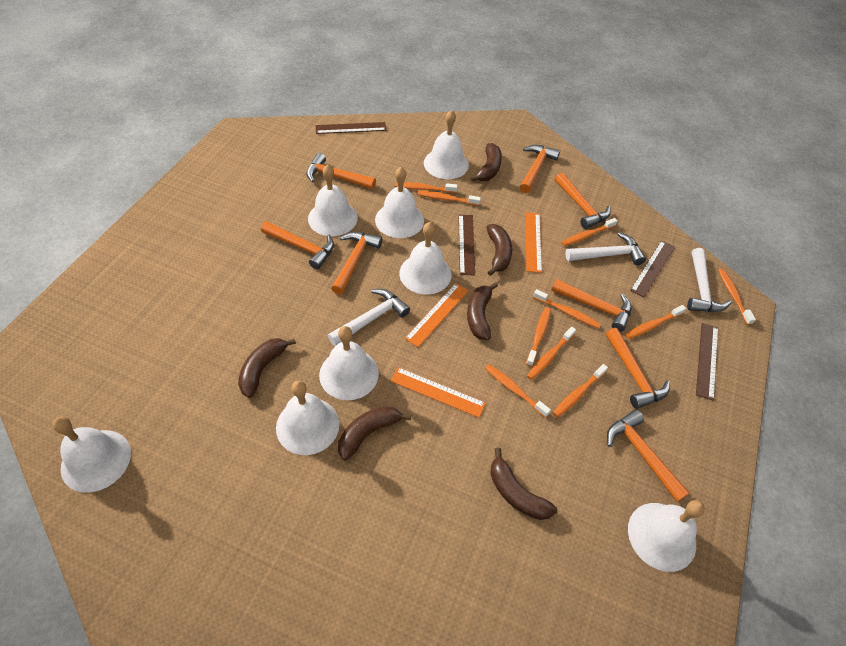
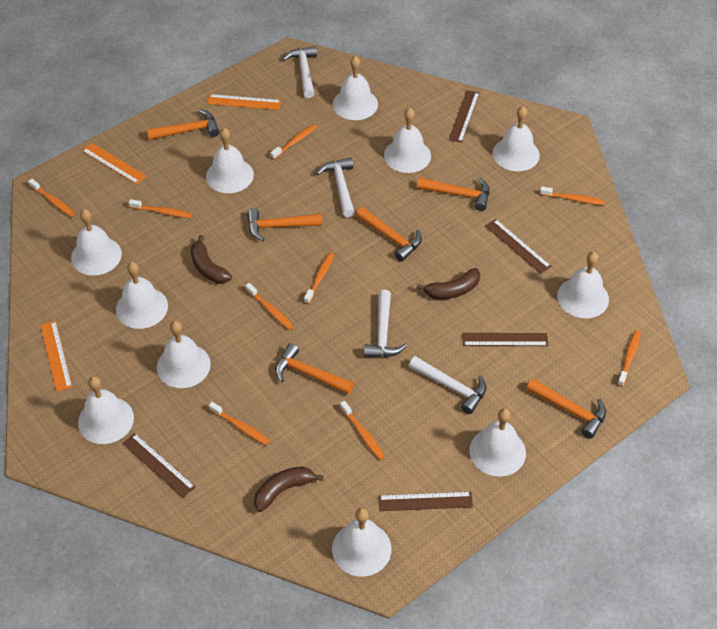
brown banana: [238,338,296,398] [338,406,411,460] [467,282,498,340] [470,143,502,182] [486,224,512,276] [490,448,557,520] = 6 -> [191,235,232,284] [254,466,323,512] [417,268,480,299] = 3
brown ruler: [316,122,386,134] [458,215,475,275] [630,240,675,298] [696,323,718,400] = 4 -> [122,433,196,498] [378,492,473,511] [449,90,480,143] [462,333,549,346] [485,219,551,274] = 5
orange hammer: [261,221,334,269] [306,153,376,189] [331,232,382,295] [520,145,560,193] [551,279,632,332] [555,173,611,229] [606,328,670,409] [607,410,690,502] = 8 -> [147,109,219,140] [247,208,322,241] [275,343,354,395] [356,207,422,262] [417,177,489,211] [526,378,606,439] = 6
orange toothbrush: [395,182,457,193] [418,191,481,206] [485,364,551,417] [526,308,551,367] [527,327,576,380] [533,289,600,328] [553,364,608,417] [561,218,618,246] [625,305,686,339] [718,269,756,325] = 10 -> [28,179,75,217] [129,199,192,218] [209,402,270,446] [245,283,294,330] [270,124,317,159] [304,252,334,304] [340,401,385,460] [540,186,604,205] [617,330,641,387] = 9
white bell: [52,417,131,493] [276,380,339,455] [308,164,358,236] [319,326,379,400] [375,167,424,238] [399,222,452,295] [424,110,469,179] [628,500,705,572] = 8 -> [71,209,122,276] [78,376,134,444] [116,262,168,329] [157,321,211,388] [206,128,254,193] [332,508,391,577] [333,56,378,120] [384,108,431,173] [469,408,526,477] [493,106,540,171] [557,252,609,318] = 11
white hammer: [328,289,410,346] [565,232,646,265] [687,248,731,312] = 3 -> [283,46,317,98] [316,157,355,218] [364,290,407,357] [409,356,487,414] = 4

